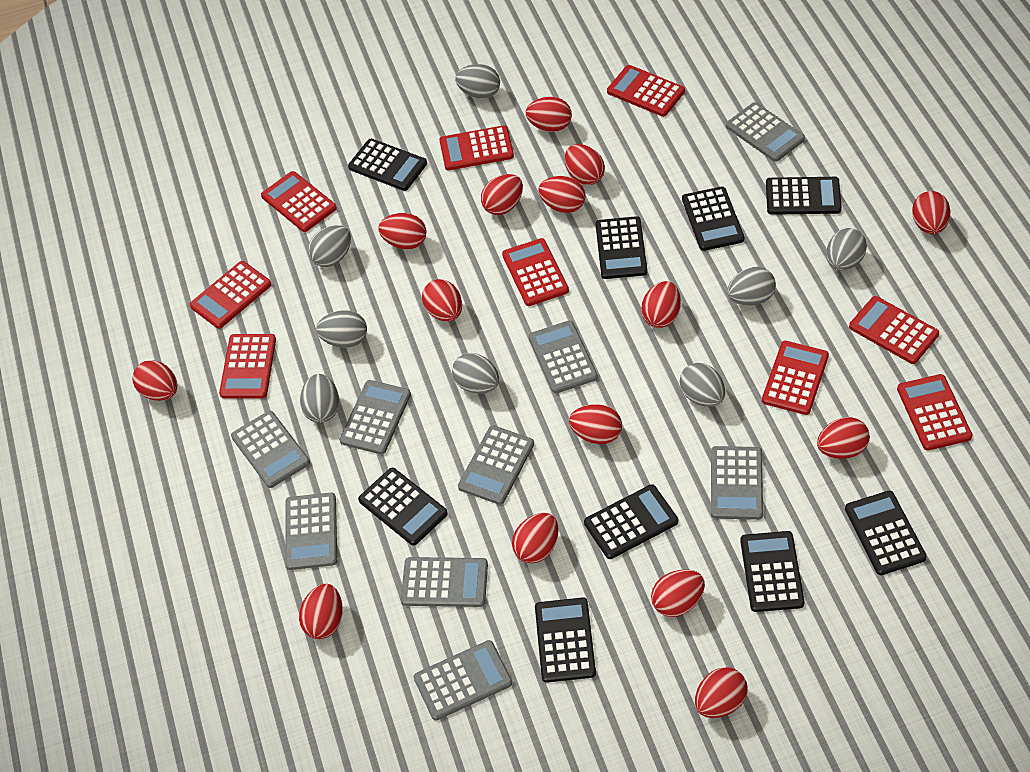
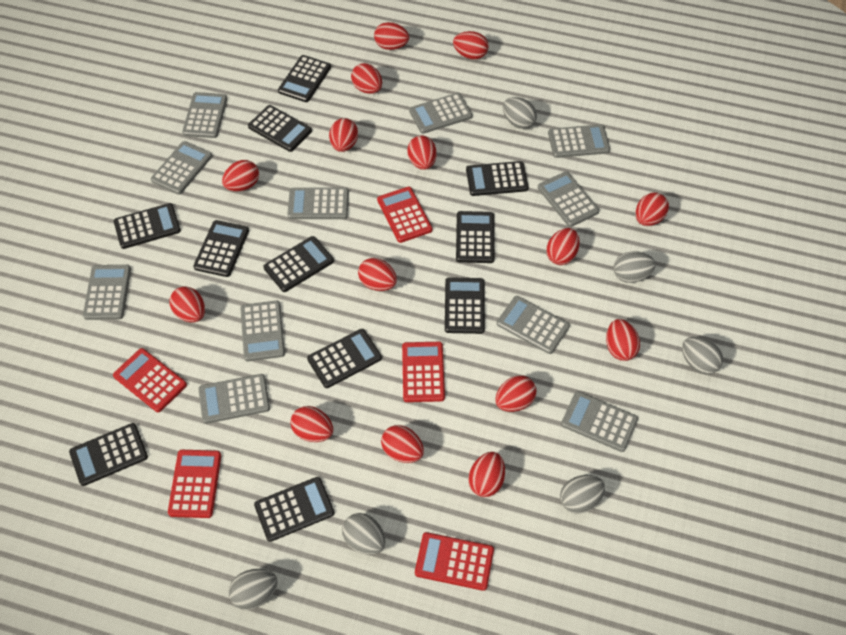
black calculator: [348,139,427,191] [358,468,448,546] [535,597,596,683] [584,484,678,559] [595,216,647,279] [682,186,744,251] [740,531,805,612] [766,177,842,215] [845,491,927,575] = 9 -> [69,423,148,486] [114,203,181,249] [194,220,249,277] [248,105,312,152] [254,477,335,542] [264,236,334,292] [278,55,331,102] [307,329,382,388] [445,277,485,334] [456,211,494,263] [466,161,529,196] = 11
grey calculator: [231,411,310,488] [285,492,337,570] [339,380,411,454] [401,557,488,607] [414,640,512,721] [458,426,534,505] [529,320,598,393] [711,446,763,520] [726,102,805,162] = 9 -> [83,265,131,320] [151,141,212,194] [182,92,227,138] [198,374,270,424] [240,301,285,361] [287,188,349,219] [409,93,473,134] [497,296,570,354] [538,171,599,227] [548,124,610,158] [561,391,638,452] = 11
grey egg: [300,374,339,423] [308,225,351,267] [316,310,367,348] [452,353,499,394] [455,64,500,99] [680,363,725,407] [727,267,776,306] [827,228,867,271] = 8 -> [229,569,278,610] [342,513,386,555] [503,97,537,129] [560,475,605,514] [613,251,656,283] [682,337,723,374] = 6
red calculator: [190,261,272,329] [219,334,276,398] [261,171,337,232] [439,125,514,170] [502,238,569,306] [607,65,685,117] [762,341,829,415] [849,296,939,364] [897,374,973,451] = 9 -> [113,348,187,412] [168,450,221,518] [377,187,432,243] [402,342,445,402] [415,532,494,591] = 5

